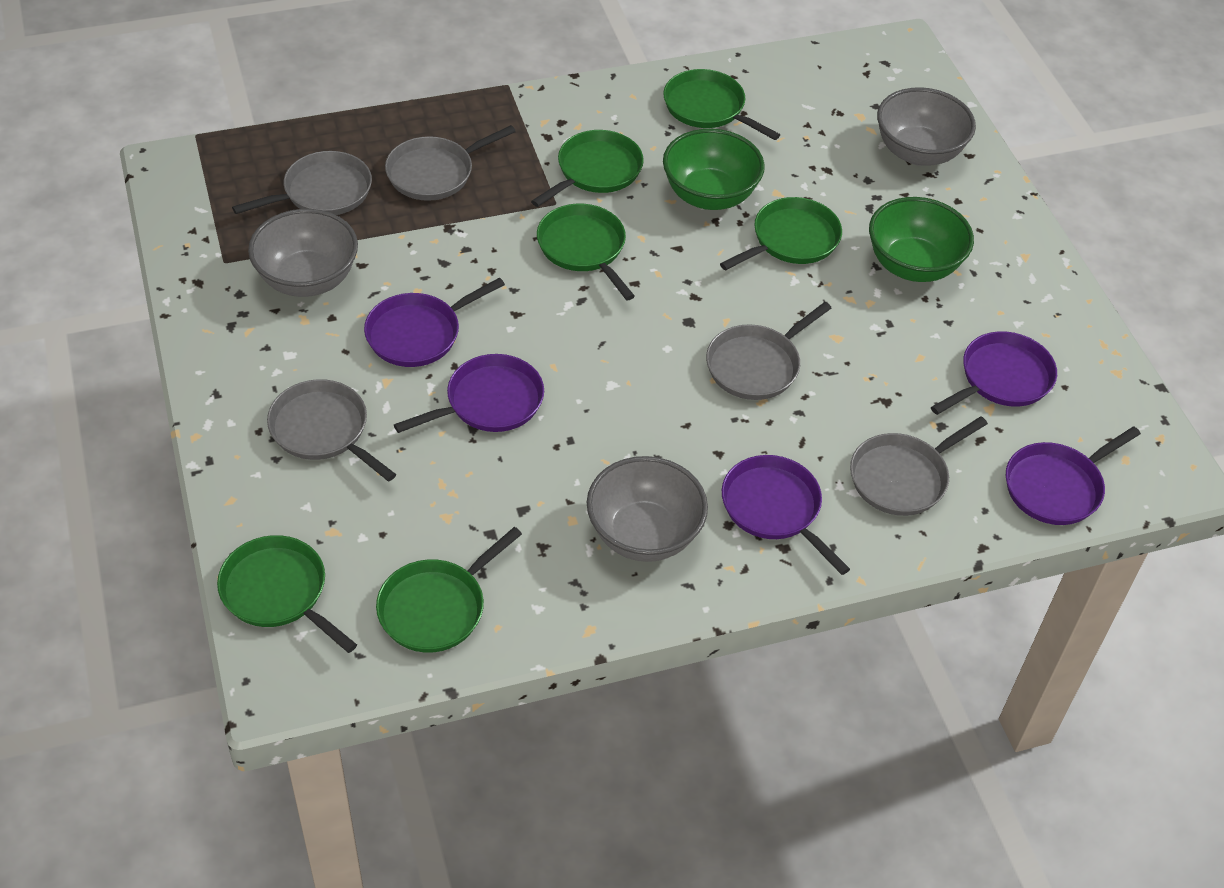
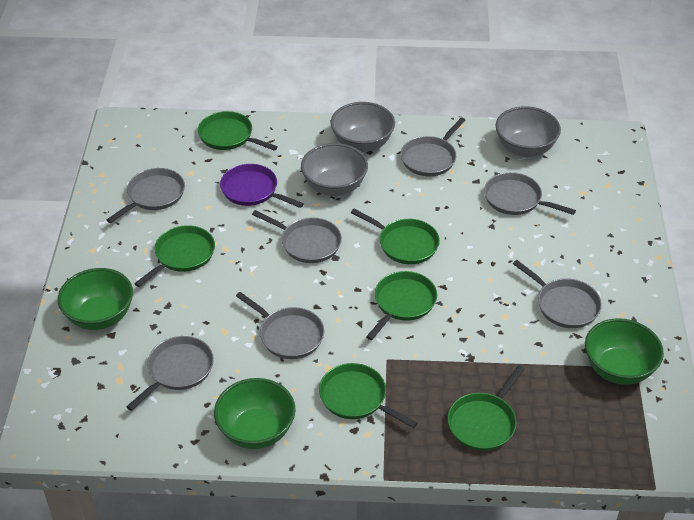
green bowl: [663,129,765,210] [869,197,974,282] = 2 -> [58,268,133,330] [214,378,296,449] [585,318,664,385] = 3
grey pan: [232,151,372,215] [267,379,396,482] [385,125,516,201] [706,302,831,400] [850,417,988,516] = 5 -> [107,168,185,223] [126,336,214,411] [236,292,324,359] [252,210,342,263] [401,117,466,176] [484,172,576,215] [513,260,602,328] = 7
purple pan: [364,278,505,367] [394,354,544,433] [722,455,850,575] [931,331,1057,415] [1006,426,1141,525] = 5 -> [220,164,304,208] = 1

